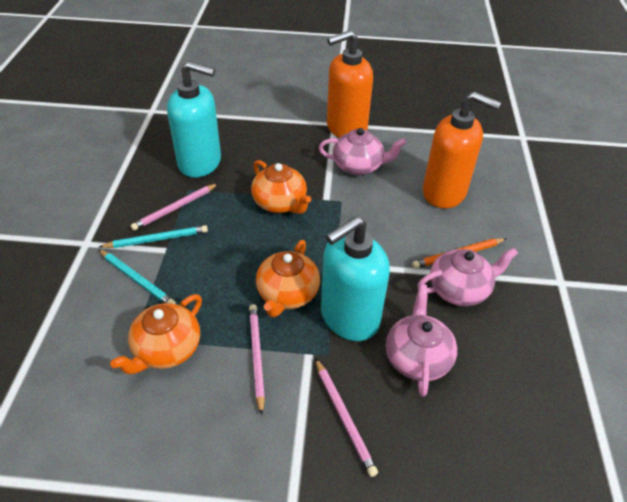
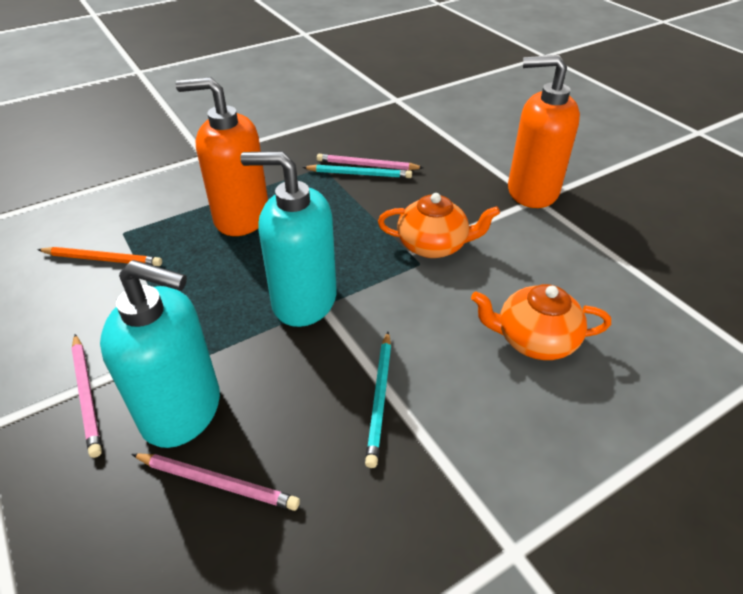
orange teapot: [110,294,202,374] [251,160,311,214] [256,240,320,318] = 3 -> [378,193,500,258] [471,284,611,360] = 2
pink teapot: [319,128,406,175] [386,284,457,397] [417,248,518,306] = 3 -> none = 0

